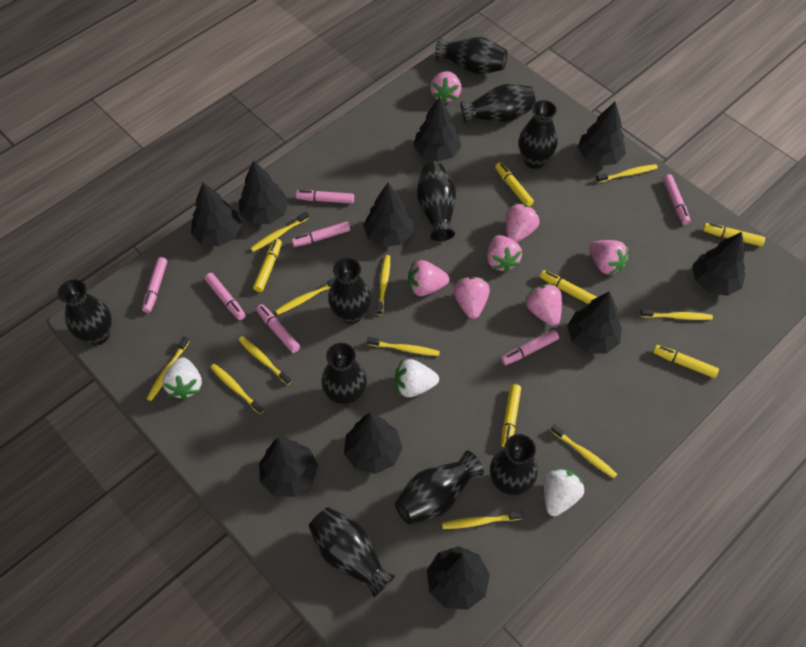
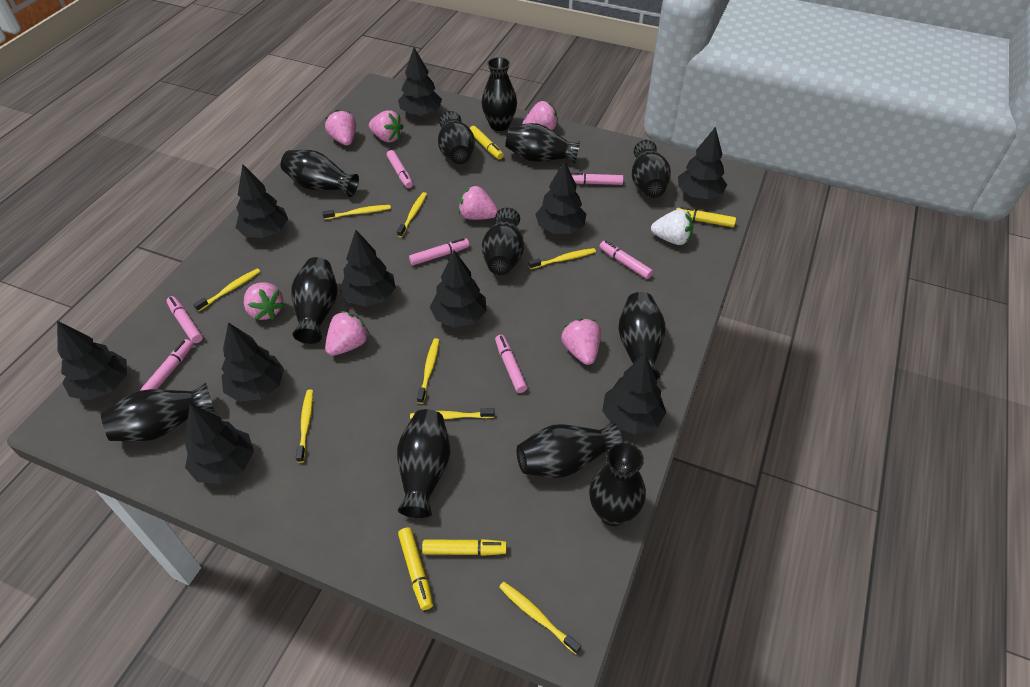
black vase: [58,279,112,345] [309,507,396,598] [322,343,367,407] [328,258,371,324] [395,451,484,524] [417,163,456,241] [435,37,507,74] [461,84,536,124] [490,434,538,496] [519,100,558,169] = 10 -> [101,383,215,442] [281,150,359,197] [291,257,337,344] [397,409,450,518] [438,111,475,164] [482,57,517,131] [482,208,524,275] [505,123,580,164] [517,422,623,478] [589,442,646,526] [618,292,666,380] [632,140,671,198] = 12
white strawberry: [162,357,202,400] [395,359,439,397] [544,468,584,516] = 3 -> [651,209,693,245] = 1
yellow marker: [253,239,282,292] [495,162,534,206] [501,384,521,447] [540,270,597,304] [653,345,719,378] [703,223,765,247] = 6 -> [398,527,433,610] [422,539,507,556] [470,126,504,160] [676,207,736,227] = 4
yellow toothbrush: [147,336,189,401] [210,364,264,414] [238,336,292,385] [251,211,309,252] [276,277,336,315] [367,337,440,356] [377,255,390,315] [442,511,523,529] [551,424,617,478] [596,164,658,183] [640,309,713,320] = 11 -> [193,268,260,312] [296,390,313,463] [322,205,391,220] [397,192,427,237] [410,408,494,419] [417,338,439,404] [499,582,581,654] [529,248,596,269] = 8

